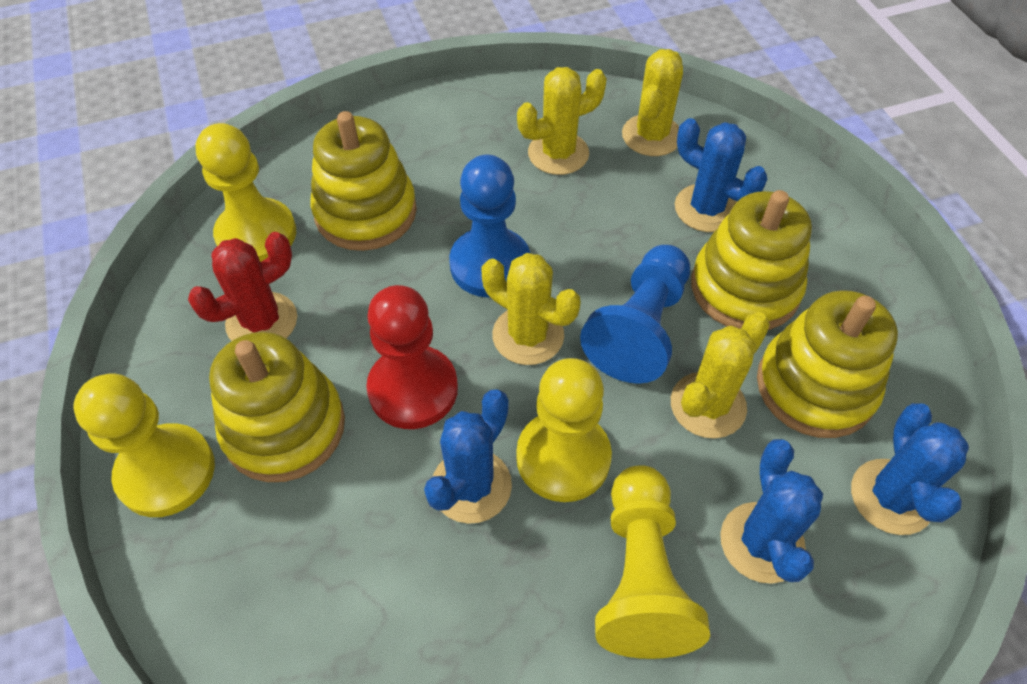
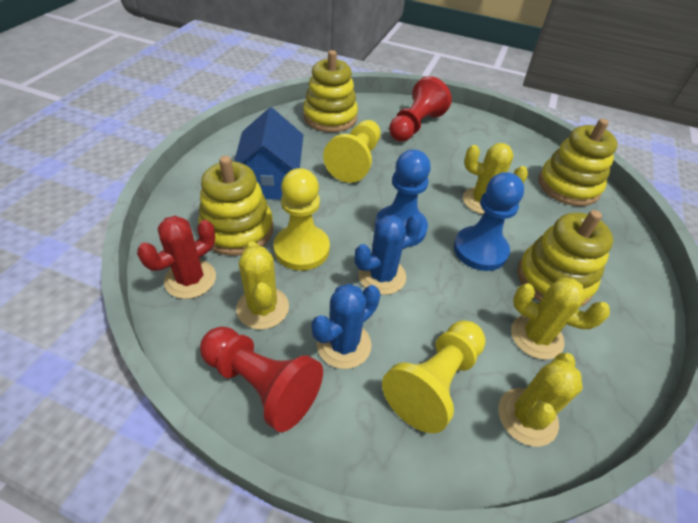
blue cactus: [424,390,512,524] [675,118,767,232] [720,439,823,584] [851,403,969,535] = 4 -> [312,284,380,369] [354,215,422,295] = 2
blue house: none = 0 -> [234,108,303,200] = 1
red pawn: [366,285,458,429] = 1 -> [200,326,323,432] [389,76,452,142] = 2
yellow pawn: [73,374,215,517] [196,123,296,262] [516,358,612,502] [595,465,710,659] = 4 -> [274,168,330,271] [323,120,381,183] [382,320,486,433] = 3

